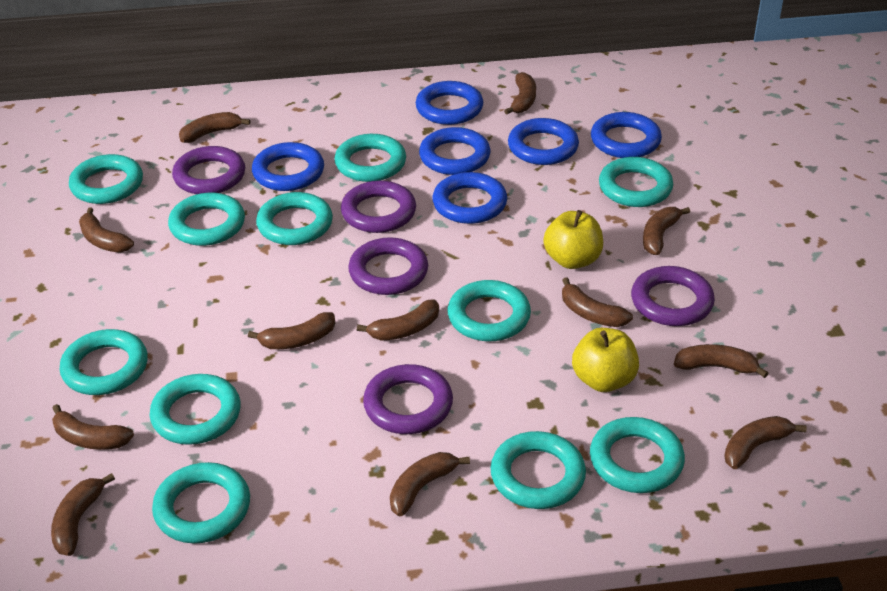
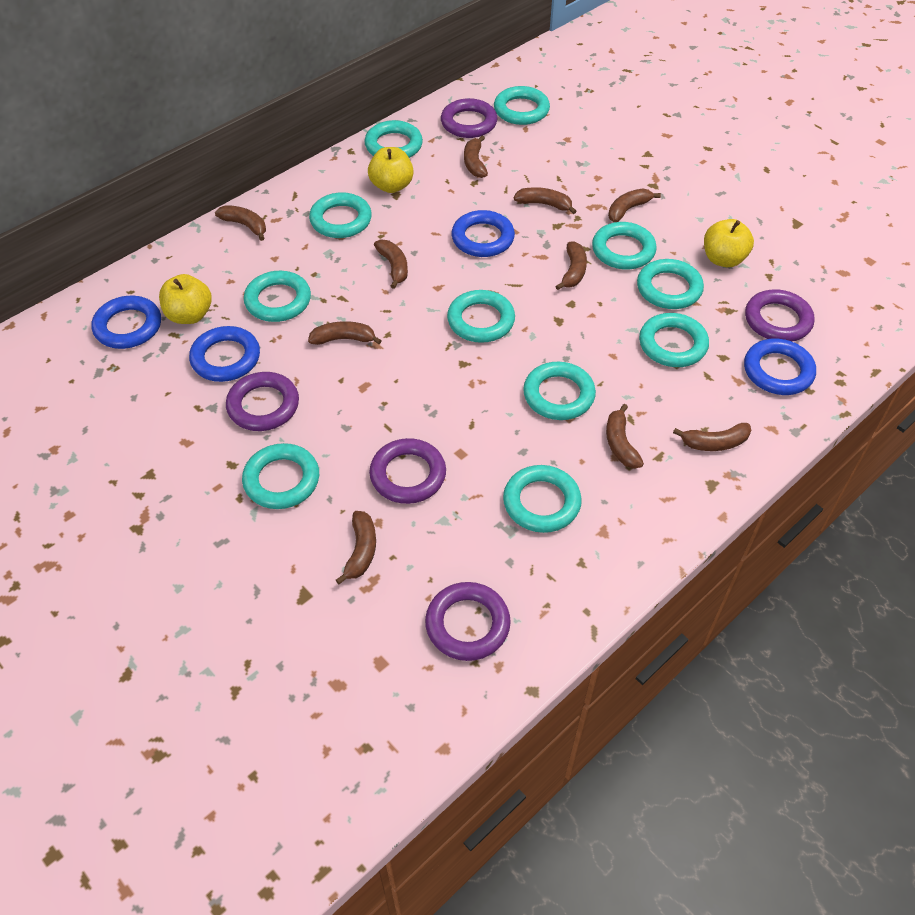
blue ring: [252,142,324,191] [416,81,483,125] [419,127,491,175] [432,172,507,224] [508,118,579,165] [591,112,662,158] = 6 -> [92,296,161,349] [189,326,260,382] [451,210,515,257] [744,339,816,395] = 4
brown banana: [51,473,115,556] [52,404,134,450] [79,207,134,252] [179,112,250,143] [248,312,335,349] [357,299,439,340] [390,452,470,517] [504,72,536,114] [562,277,633,327] [643,207,690,255] [674,344,768,378] [724,416,807,469] = 12 -> [215,205,266,241] [308,321,382,345] [336,511,376,584] [374,240,408,289] [464,136,488,178] [514,187,577,214] [555,241,587,290] [606,404,644,468] [608,189,661,222] [673,423,751,451] = 10
yellow apple: [543,210,603,269] [572,328,639,392] = 2 -> [159,274,212,324] [368,147,414,193] [704,219,754,267] = 3

